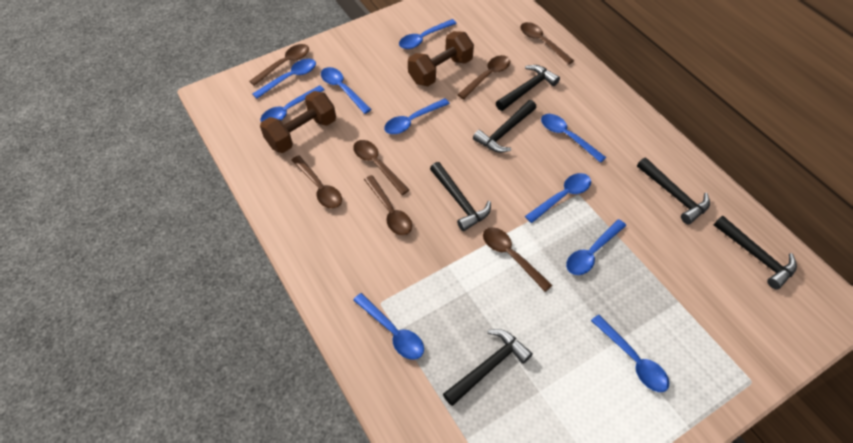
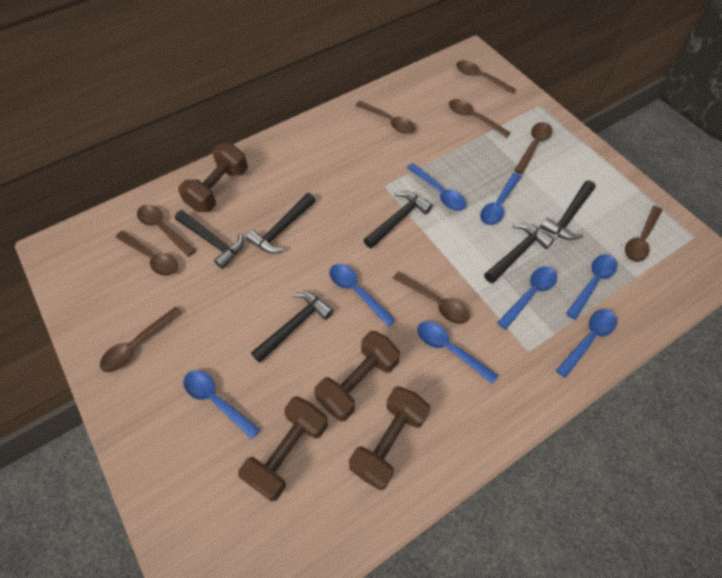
blue spoon: [253,59,316,99] [260,85,324,122] [321,67,371,114] [353,293,424,360] [384,98,450,134] [399,19,457,49] [525,173,591,223] [541,114,606,163] [566,219,626,275] [591,315,669,392] = 10 -> [183,370,260,439] [329,264,396,327] [407,163,466,211] [417,321,499,384] [480,172,522,225] [497,266,557,330] [556,309,617,378] [566,254,617,320] = 8
brown dumbbell: [260,91,336,153] [408,31,474,86] = 2 -> [178,143,248,212] [238,396,328,502] [314,331,400,421] [349,386,431,491] = 4
brown spoon: [249,44,309,86] [291,155,342,209] [353,140,409,195] [364,175,412,236] [458,55,510,99] [483,227,553,292] [520,22,574,65] = 7 -> [100,306,182,372] [115,231,178,276] [137,205,196,257] [355,101,415,134] [393,271,470,324] [449,99,511,138] [456,60,516,94] [514,122,552,174] [625,206,662,262] = 9

